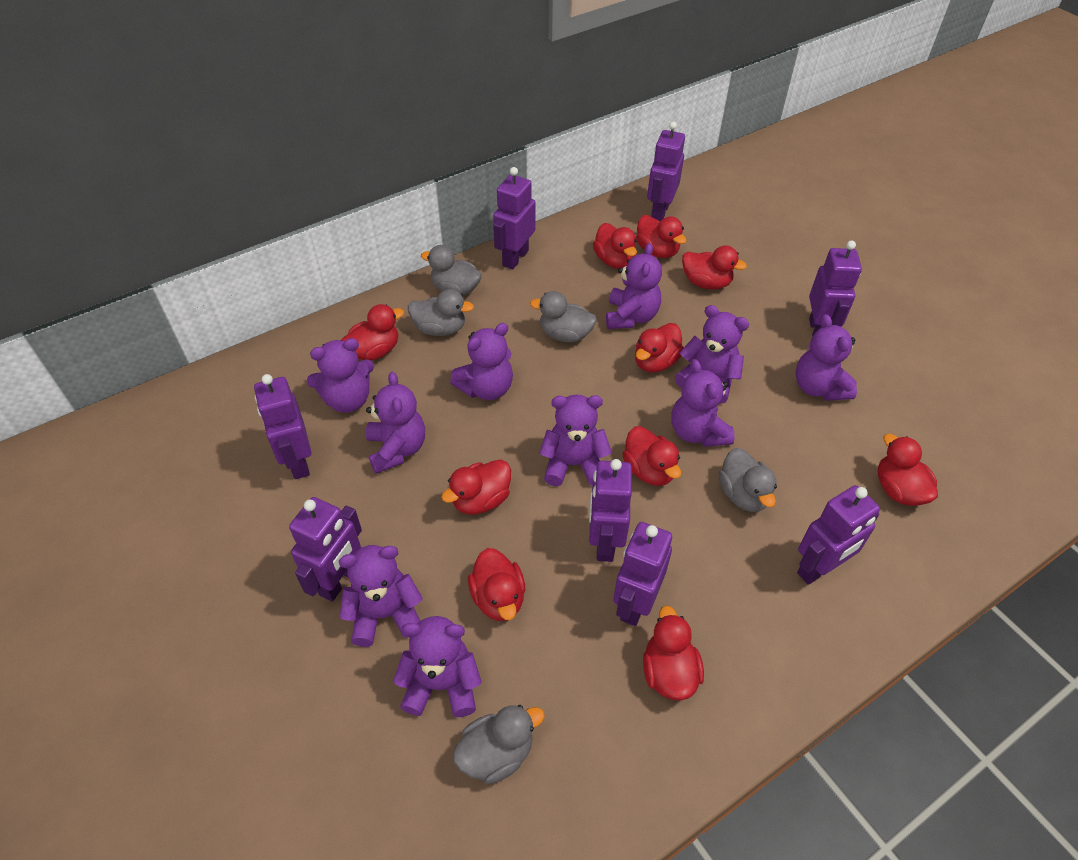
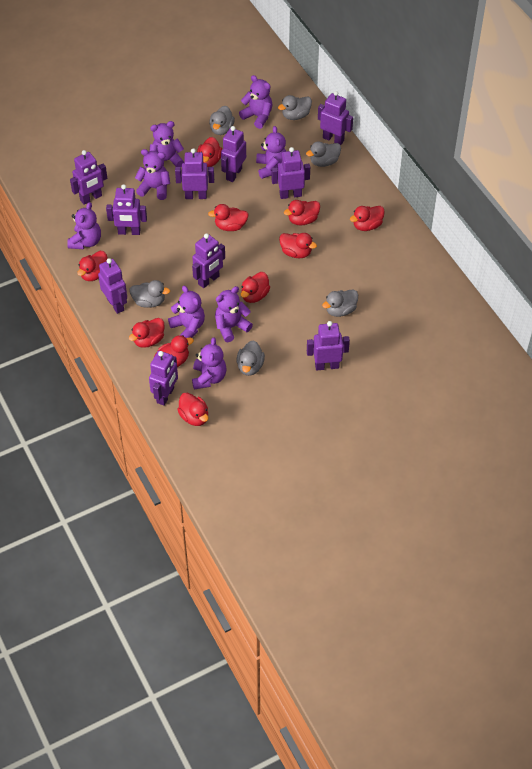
grey duck: [408,289,474,336] [421,245,482,296] [453,705,545,784] [530,291,597,343] [718,448,777,512] = 5 -> [129,280,170,308] [209,106,235,135] [236,340,265,376] [278,95,312,120] [306,141,341,167] [322,289,358,317] = 6
purple robot: [254,374,311,479] [289,497,362,602] [493,167,536,269] [589,459,632,562] [613,522,672,626] [647,121,685,221] [797,485,880,585] [809,240,862,336] = 8 -> [70,150,107,205] [98,258,127,314] [106,184,147,235] [149,351,178,406] [175,148,214,199] [192,234,225,288] [221,126,246,182] [272,147,310,199] [307,321,350,370] [318,91,353,145] = 10
purple teddy bear: [306,338,374,413] [339,545,423,647] [366,372,425,474] [393,616,482,717] [450,323,513,400] [539,395,612,486] [606,243,662,329] [671,359,735,447] [675,305,749,404] [796,314,857,401] = 10 -> [67,202,101,249] [135,149,170,200] [150,121,184,167] [168,286,205,338] [192,337,227,389] [215,286,253,342] [239,75,272,129] [256,126,286,179] = 8

